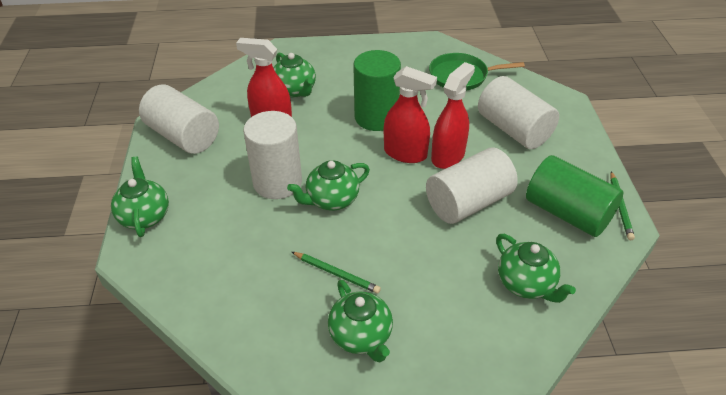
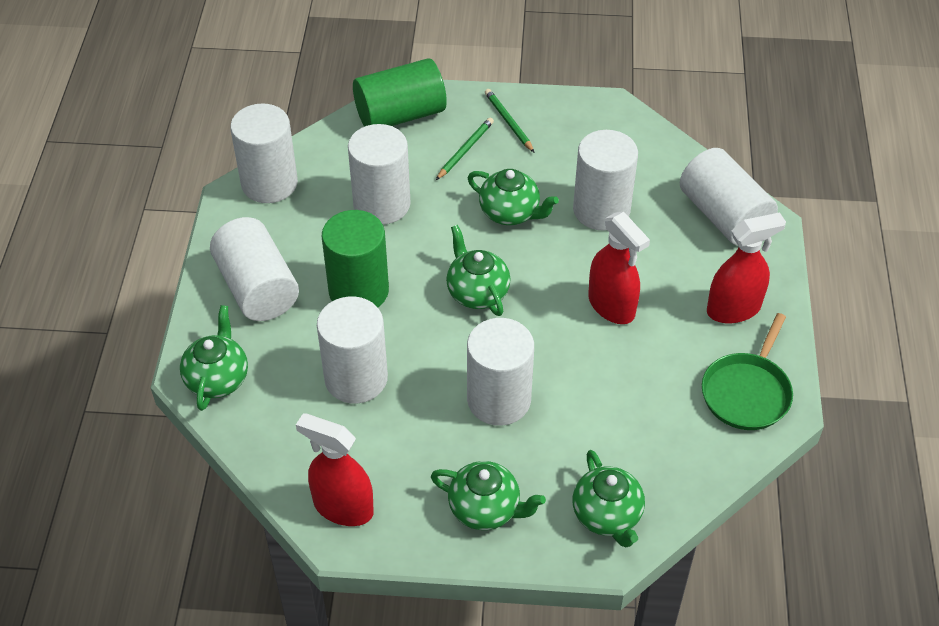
white cylinder: [139,84,219,154] [243,111,302,199] [426,148,518,224] [478,76,559,149] = 4 -> [210,217,299,321] [230,103,298,203] [317,296,388,404] [348,124,411,224] [467,318,534,426] [573,130,638,231] [680,148,778,245] = 7

